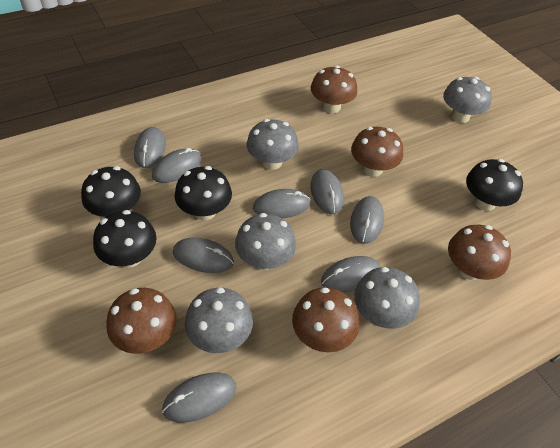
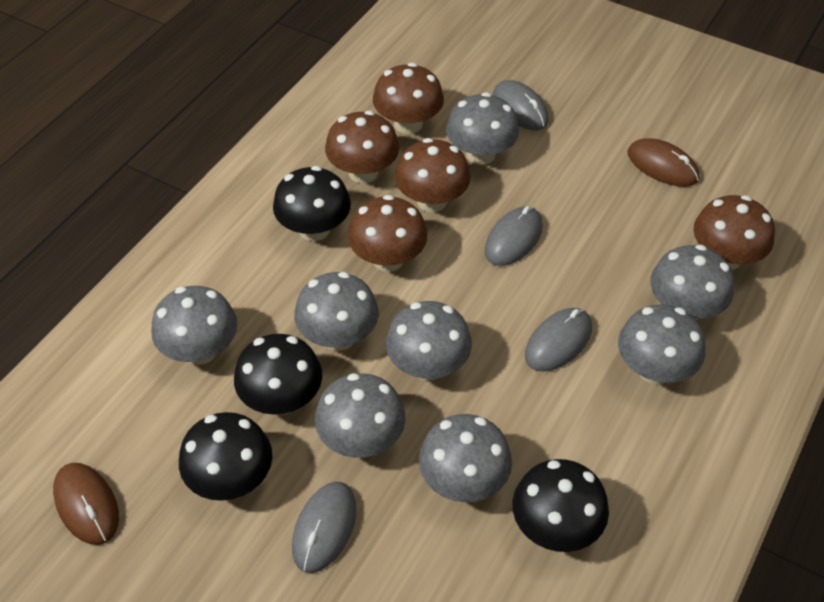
brown mouse: none = 0 -> [53,463,119,545] [627,138,699,187] = 2
grey mouse: [134,127,166,168] [152,148,202,183] [162,372,236,423] [173,238,234,273] [253,189,311,218] [310,169,344,214] [321,256,380,293] [350,196,384,244] = 8 -> [292,482,356,573] [485,206,543,266] [493,80,549,130] [525,308,592,372] = 4
grey mushroom: [185,287,253,353] [235,213,296,270] [247,119,299,170] [354,267,420,329] [443,77,492,123] = 5 -> [151,286,237,365] [294,272,379,351] [315,373,405,458] [386,301,472,381] [419,414,512,502] [446,92,519,165] [618,304,705,384] [650,245,734,320] = 8

